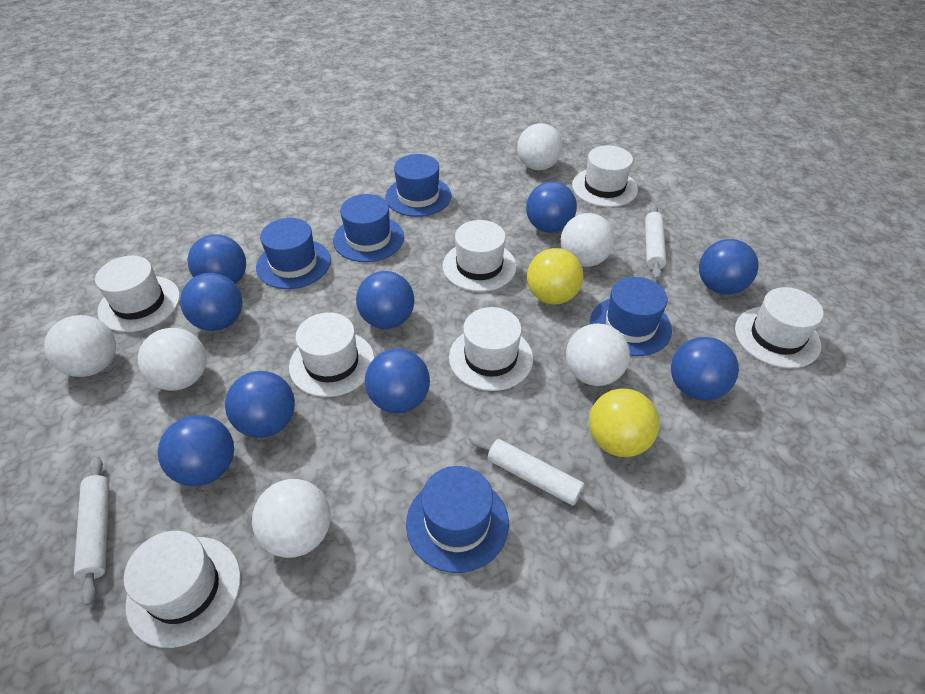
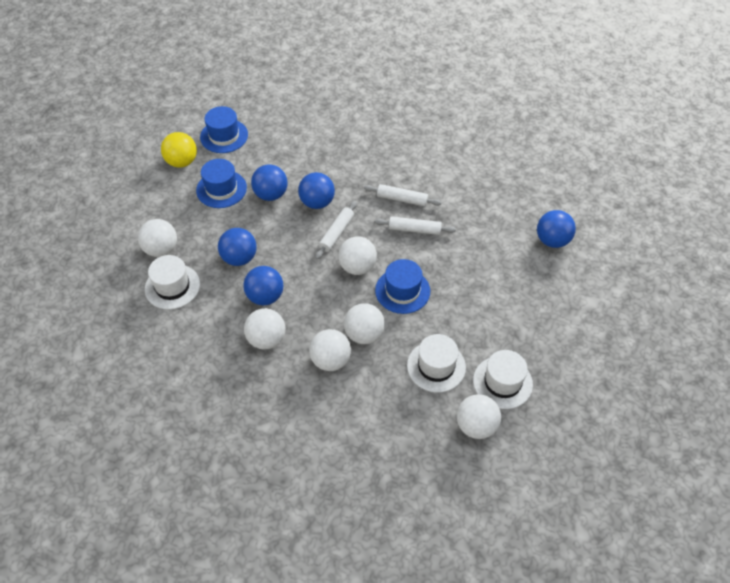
blue ball: [158,415,234,486] [180,273,242,331] [188,235,246,284] [225,371,295,438] [356,271,414,329] [365,348,430,413] [526,182,577,233] [671,337,739,401] [699,239,759,295] = 9 -> [218,228,257,266] [243,266,283,306] [251,164,288,201] [298,172,335,209] [537,210,576,248] = 5
blue hat: [256,218,331,289] [333,194,404,262] [385,154,451,217] [406,466,509,573] [590,277,672,356] = 5 -> [196,159,247,208] [200,106,248,153] [375,259,430,314] = 3
white hat: [95,256,180,332] [124,531,241,648] [289,312,375,397] [443,220,517,292] [449,307,533,391] [572,145,638,207] [735,287,824,368] = 7 -> [145,255,200,310] [407,334,466,393] [473,350,533,409] = 3
yellow ball: [527,248,583,305] [589,388,659,457] = 2 -> [161,132,197,168] = 1

